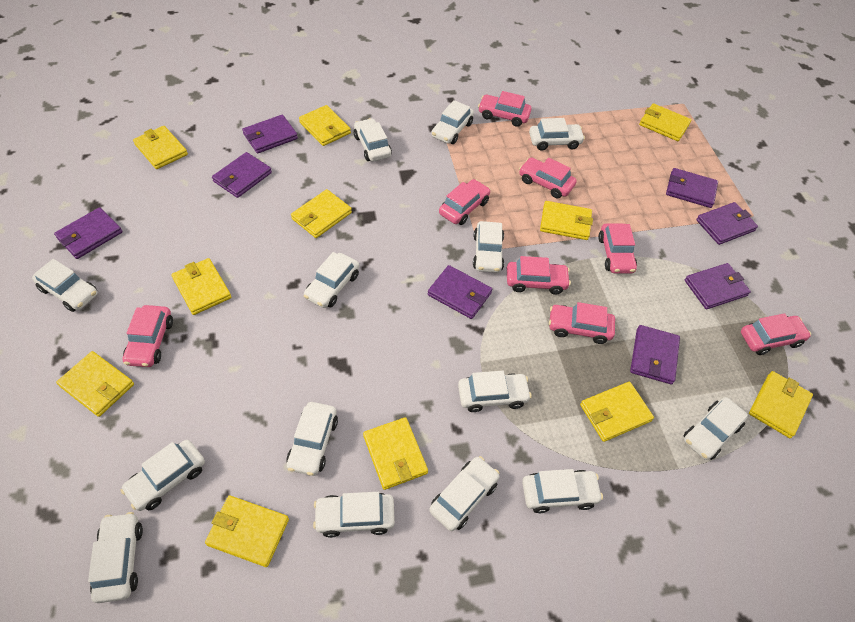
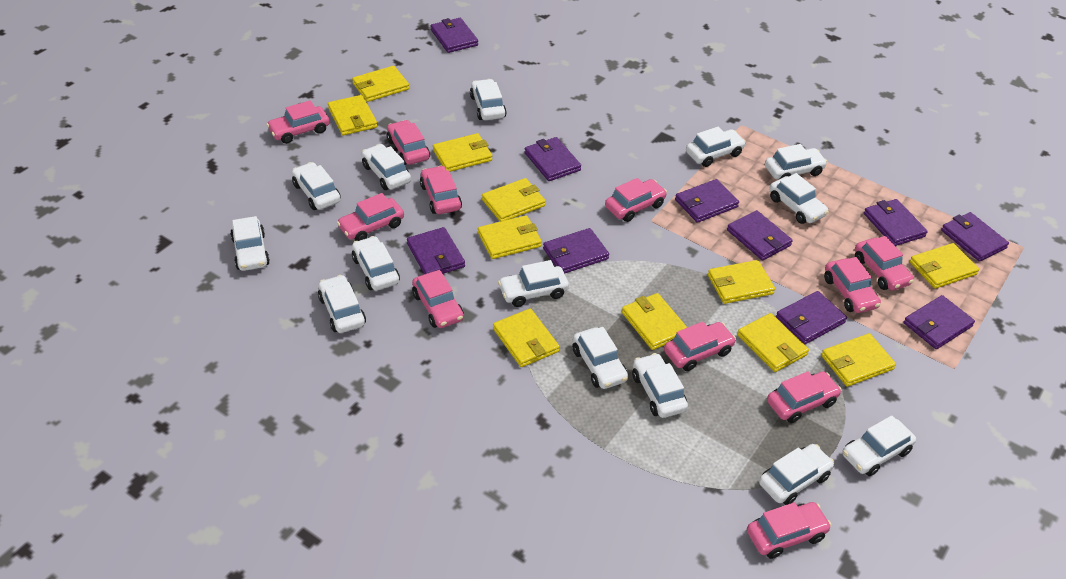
pink car: [122,305,173,367] [439,179,490,225] [478,91,531,127] [507,256,571,295] [519,157,577,198] [549,302,615,344] [598,223,637,274] [741,313,811,355] = 8 -> [266,100,330,144] [337,193,404,241] [387,120,430,165] [412,270,464,328] [420,166,462,214] [605,178,667,222] [664,322,736,371] [747,502,832,559] [767,371,842,423] [824,257,881,313] [855,236,914,291] = 11
purple wallet: [54,207,122,259] [212,152,272,198] [242,115,298,154] [428,265,492,319] [630,325,680,384] [666,168,718,208] [685,263,751,309] [696,202,758,245] = 8 -> [407,227,465,274] [431,18,478,53] [525,137,581,181] [543,228,609,274] [675,179,739,223] [727,210,793,260] [776,291,847,344] [864,199,928,246] [904,295,975,349] [941,212,1009,262] = 10

